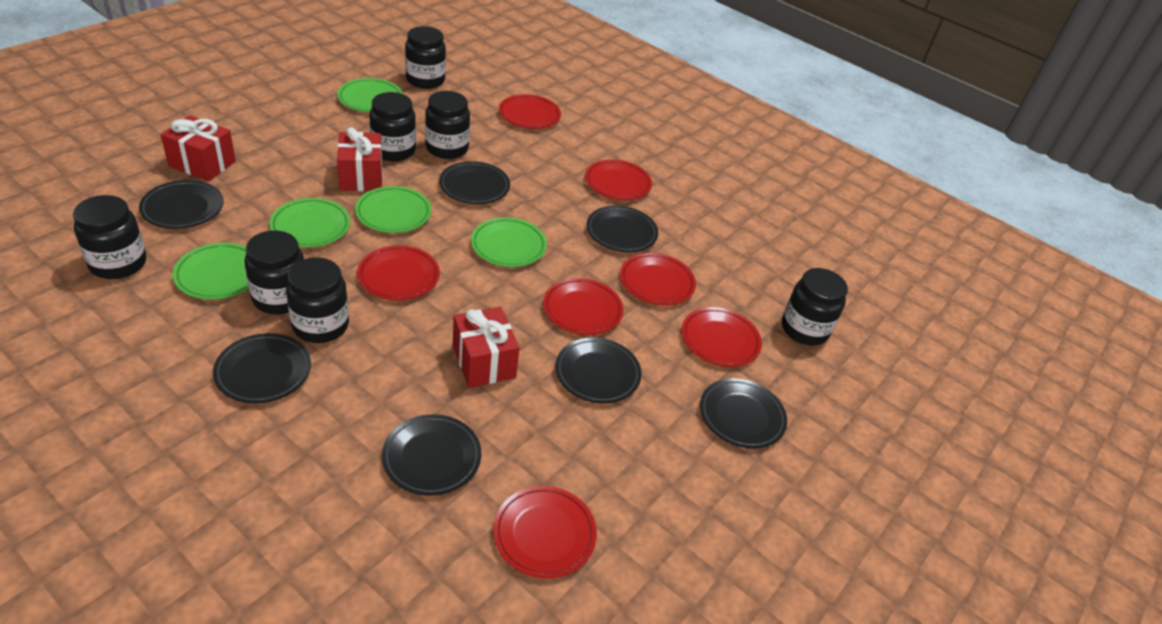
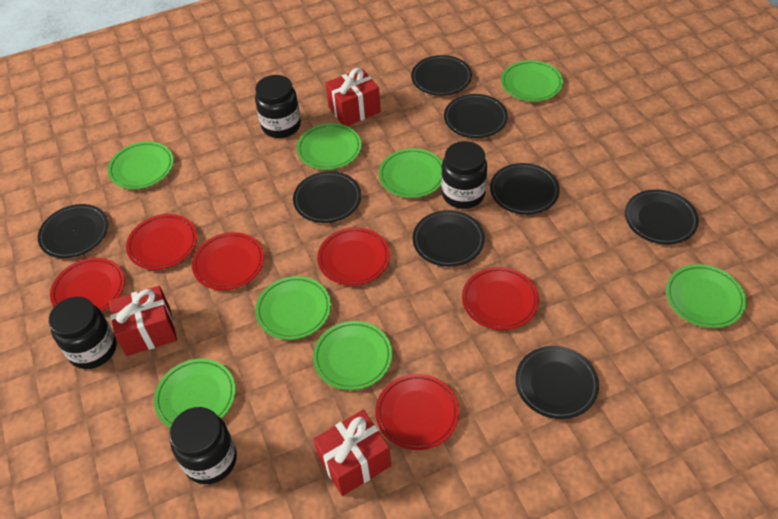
black jar: [73,195,146,279] [245,230,304,315] [286,257,349,343] [369,92,416,161] [405,26,446,89] [425,91,470,159] [782,268,848,345] = 7 -> [49,297,117,369] [169,407,237,484] [255,75,301,138] [441,141,487,209] = 4
black plate: [139,180,224,229] [213,333,311,403] [382,414,481,496] [439,161,510,204] [555,337,641,404] [587,206,658,252] [700,378,787,449] = 7 -> [38,204,108,258] [293,171,361,223] [411,55,472,96] [413,210,485,267] [444,94,508,138] [490,163,560,215] [515,346,599,419] [625,189,699,244] = 8
green plate: [173,243,249,300] [269,198,350,247] [337,78,403,112] [355,186,431,233] [471,217,547,267] = 5 -> [108,141,174,189] [154,359,236,428] [255,276,331,340] [297,123,361,170] [313,321,392,390] [379,148,442,198] [501,60,563,102] [666,264,746,328] = 8
red plate: [357,245,440,300] [493,486,597,578] [499,94,561,129] [543,278,623,335] [585,159,652,201] [620,253,696,306] [681,307,762,367] = 7 -> [50,258,125,312] [126,214,197,270] [192,232,264,290] [317,227,390,285] [375,374,459,450] [462,267,539,330] = 6

